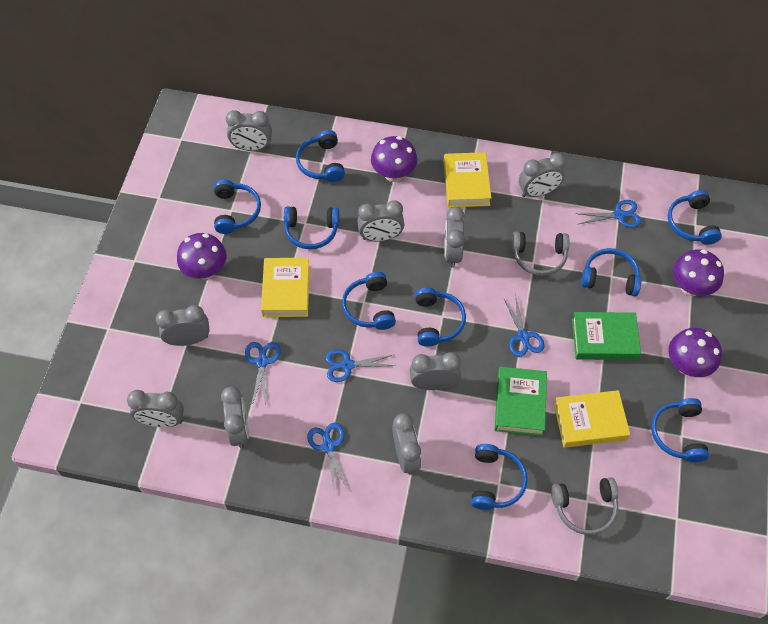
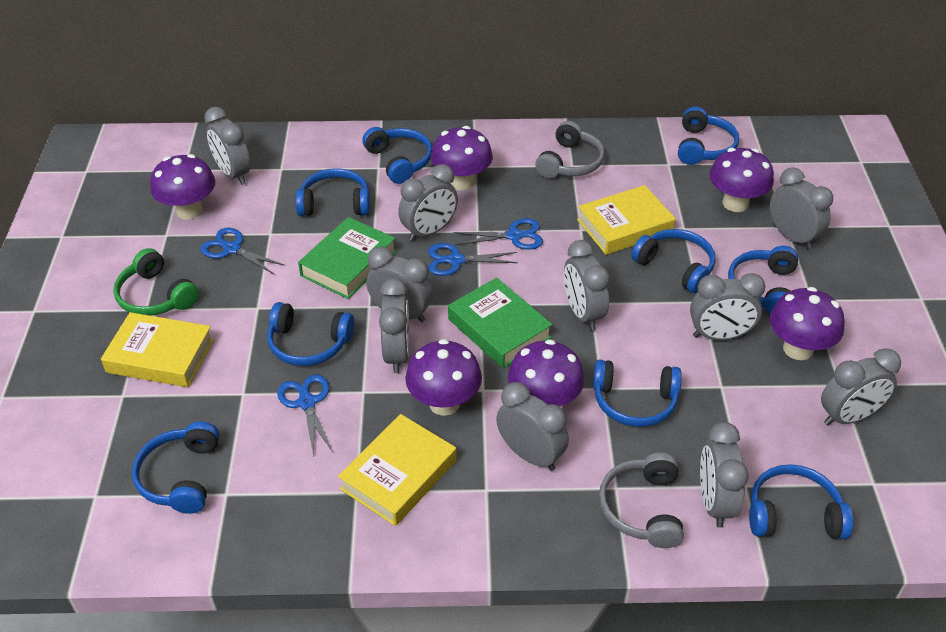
blue scissors: [245,342,281,405] [307,423,348,490] [325,349,395,382] [504,298,545,357] [577,200,642,228] = 5 -> [200,227,285,274] [277,374,333,457] [428,243,518,276] [454,218,543,250] = 4
green headphones: none = 0 -> [113,248,199,316] = 1
grey clock: [127,390,184,427] [156,305,210,346] [221,387,249,448] [226,110,272,151] [357,201,404,242] [392,413,421,475] [410,352,461,390] [444,207,465,268] [519,153,566,197] = 9 -> [204,107,251,185] [366,247,433,323] [379,278,410,373] [398,164,458,241] [496,382,569,471] [564,240,610,331] [690,273,765,340] [700,422,749,527] [770,167,833,250] [821,348,901,426] = 10
purple mushroom: [177,233,226,280] [371,136,417,182] [668,328,722,377] [673,249,724,296] = 4 -> [150,154,215,220] [405,339,482,416] [431,126,493,191] [508,339,585,406] [709,148,774,212] [770,287,845,360] = 6

